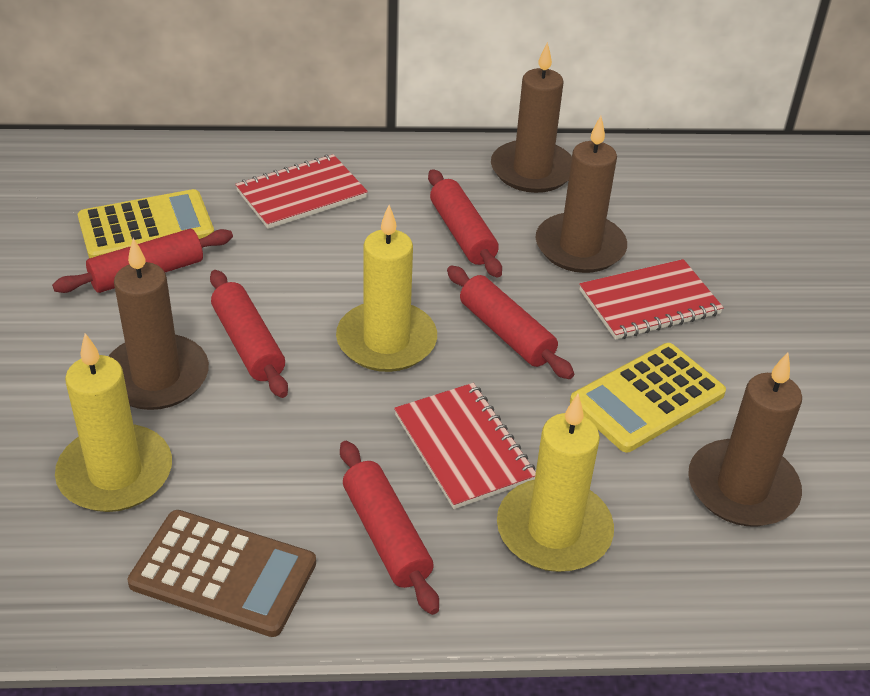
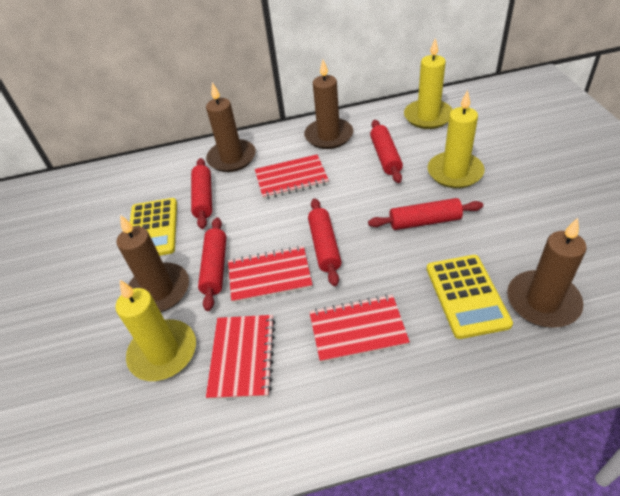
brown calculator: [127,510,316,637] = 1 -> none = 0
red notebook: [235,154,368,229] [394,383,536,509] [579,259,724,340] = 3 -> [206,315,275,400] [228,246,312,303] [255,154,329,199] [309,294,410,363] = 4

